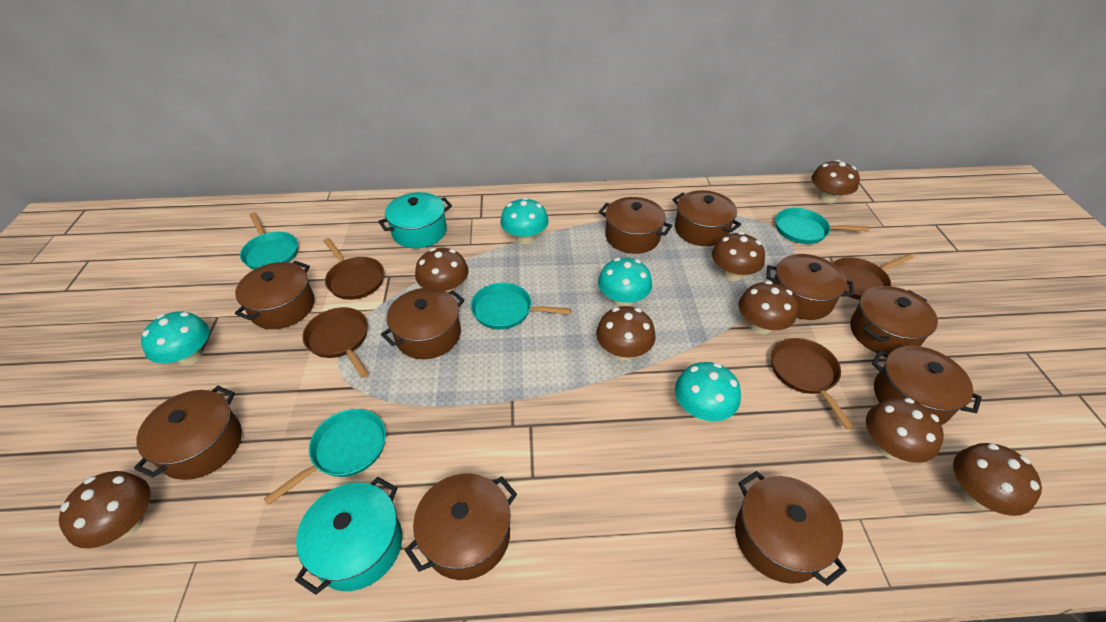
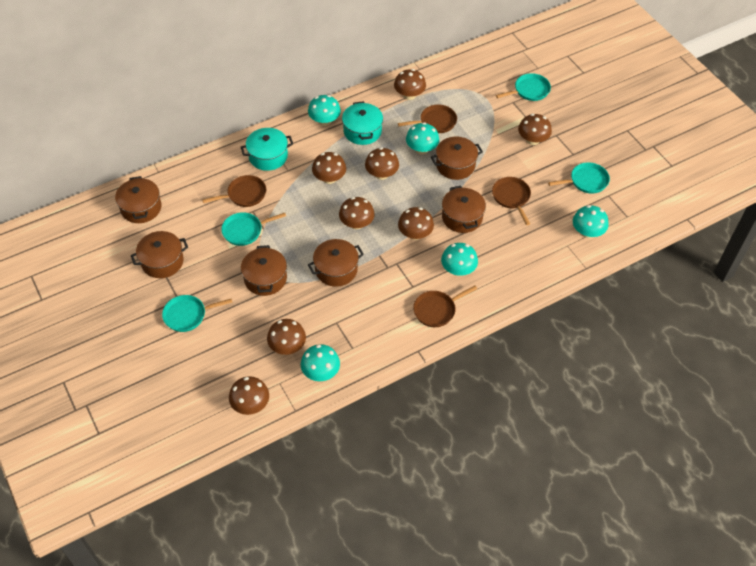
brown pot: [134,385,242,480] [235,261,314,329] [381,288,465,359] [405,473,517,580] [599,197,672,254] [672,190,741,246] [735,471,847,586] [766,254,854,320] [850,286,938,354] [872,346,982,425] = 10 -> [115,176,161,223] [131,231,188,278] [241,245,287,296] [308,239,364,287] [431,137,483,180] [442,186,486,233] = 6
turquoise mushroom: [141,311,210,366] [500,197,549,244] [598,258,652,307] [675,362,741,421] = 4 -> [301,344,340,381] [308,95,341,126] [406,122,439,154] [441,243,478,276] [573,205,608,238] = 5

